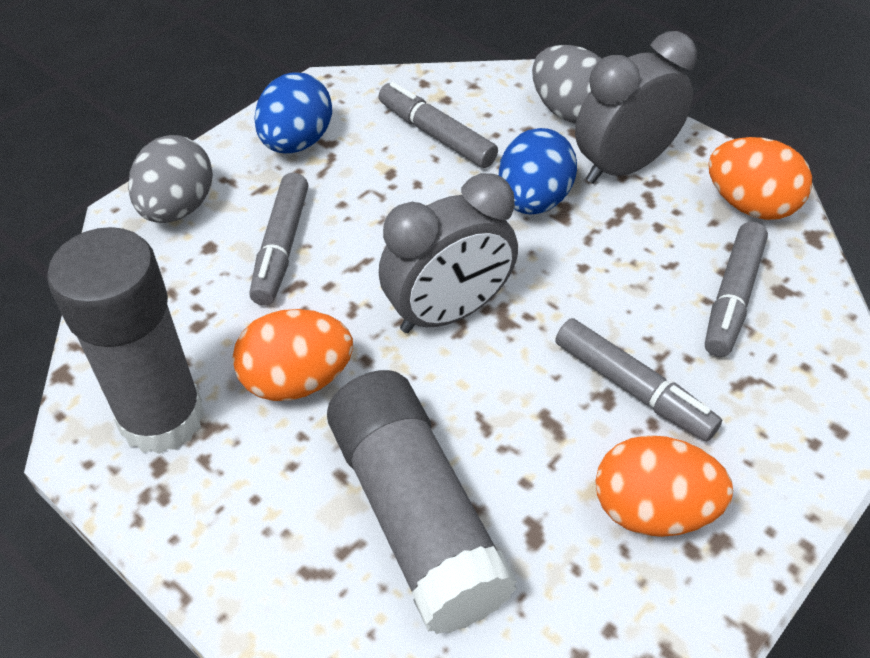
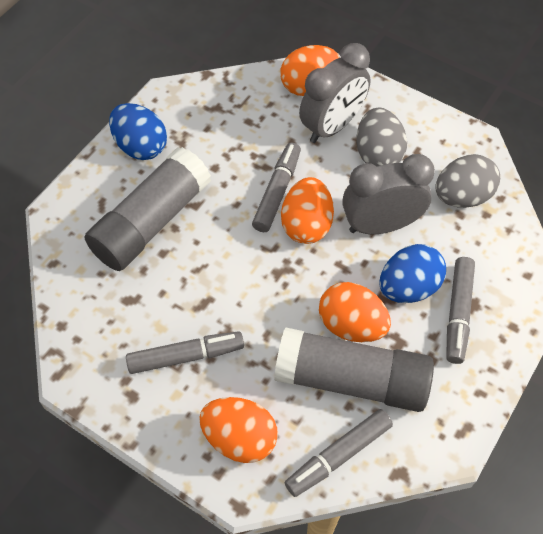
orange egg: [233,309,353,401] [595,435,733,537] [708,137,812,220] = 3 -> [199,397,278,463] [280,45,340,96] [281,177,334,244] [319,282,391,342] = 4

